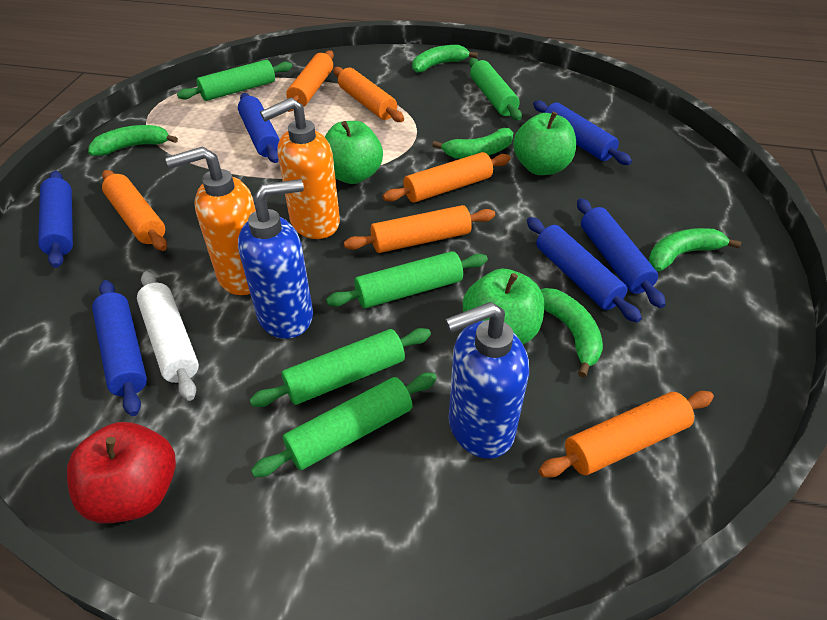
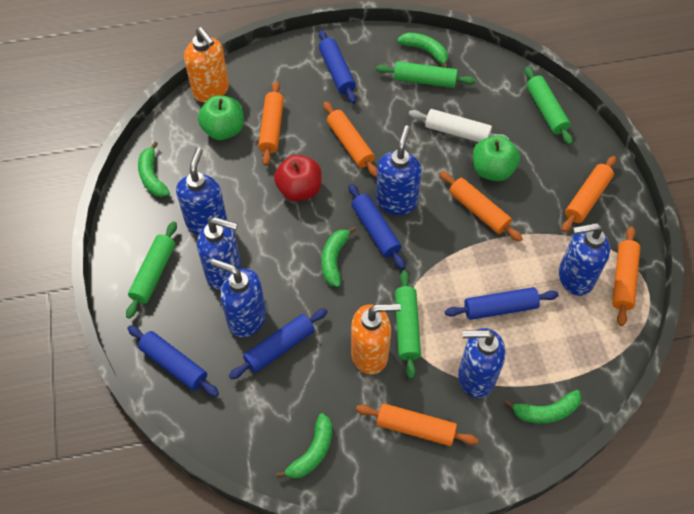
blue rolling pin: [38,171,73,268] [92,280,147,416] [238,93,280,163] [527,217,642,323] [533,100,632,165] [577,198,666,308] = 6 -> [127,325,219,397] [229,308,328,379] [319,30,356,104] [348,184,405,270] [445,287,559,320] = 5
blue soap dispenser: [238,179,313,339] [445,302,529,459] = 2 -> [176,148,228,235] [197,217,241,290] [211,259,266,338] [376,125,422,215] [458,328,505,398] [559,223,610,296] = 6
green apple: [325,121,383,184] [463,269,544,344] [513,112,576,175] = 3 -> [198,95,244,140] [473,135,520,181] = 2
green rolling pin: [177,60,292,101] [249,328,431,407] [251,373,437,477] [326,251,488,308] [469,58,522,120] = 5 -> [126,221,177,319] [376,61,476,88] [395,270,421,379] [525,67,573,145] = 4

